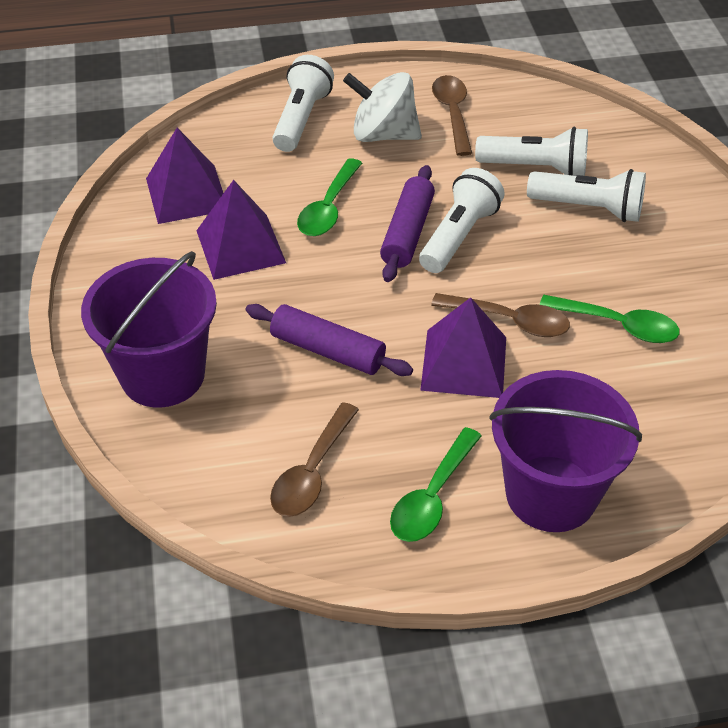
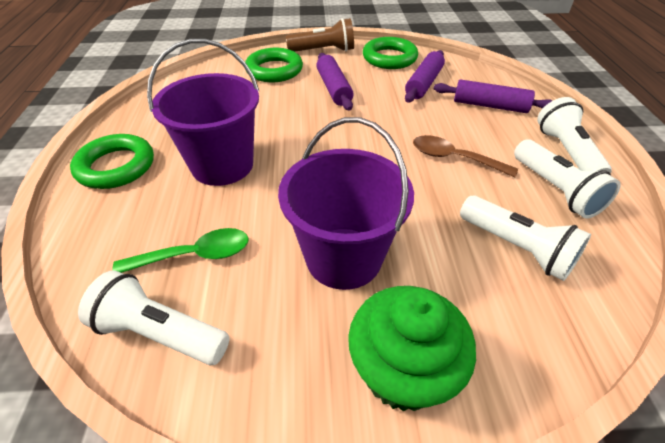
brown flashlight: none = 0 -> [286,18,354,52] = 1
brown spoon: [270,402,359,517] [431,293,570,337] [432,75,472,156] = 3 -> [413,135,518,177] = 1
green cupcake: none = 0 -> [348,286,476,412] = 1
green ring: none = 0 -> [70,134,154,189] [245,48,303,82] [363,37,418,69] = 3
green spoon: [297,158,362,236] [390,427,482,542] [539,295,680,343] = 3 -> [112,228,249,273] = 1
purple pyramid: [146,128,223,224] [196,180,286,280] [420,297,506,398] = 3 -> none = 0
purple rolling pin: [246,304,413,376] [380,165,435,282] = 2 -> [316,53,354,110] [405,50,445,102] [434,79,552,113] = 3
white spinning top: [343,72,422,142] = 1 -> none = 0

